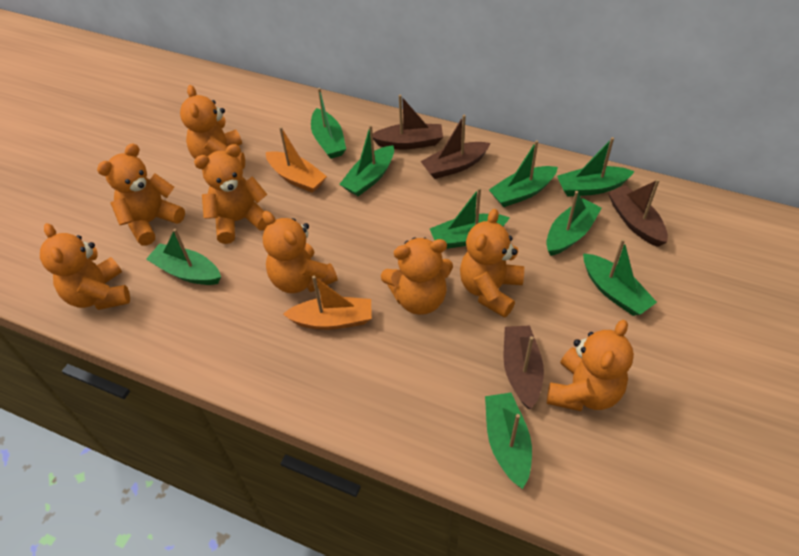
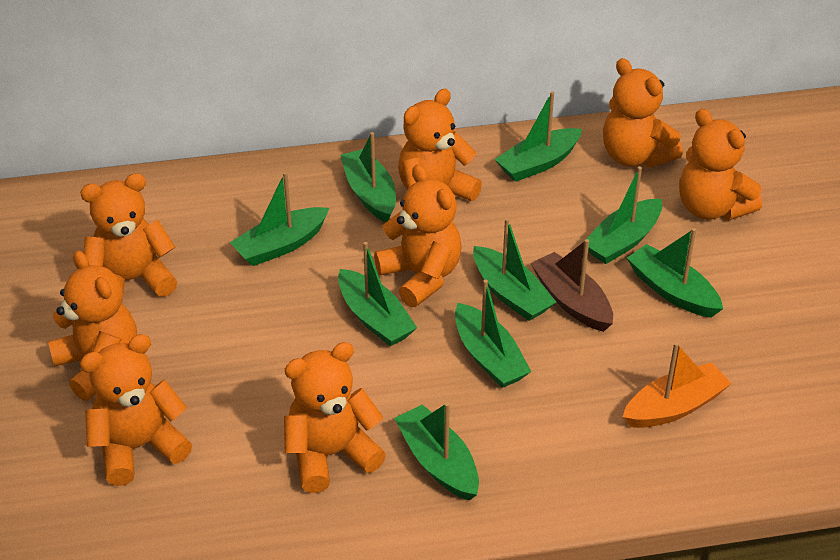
brown boat: [373,95,443,149] [420,115,490,179] [504,325,544,409] [608,179,668,247] = 4 -> [530,239,613,332] = 1
orange boat: [266,127,327,193] [283,276,372,330] = 2 -> [623,342,732,428] = 1

